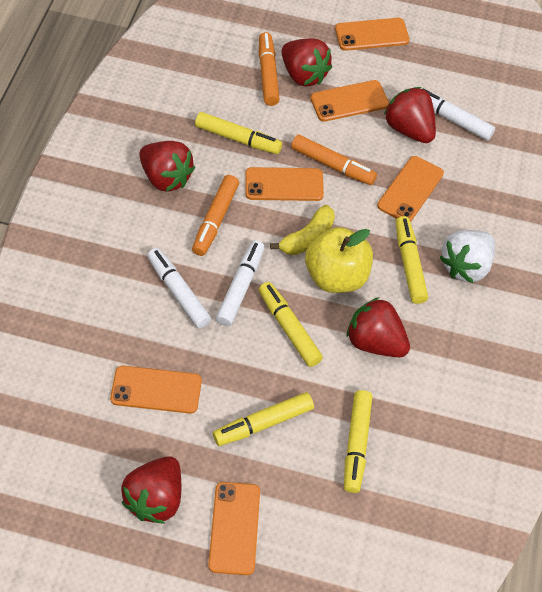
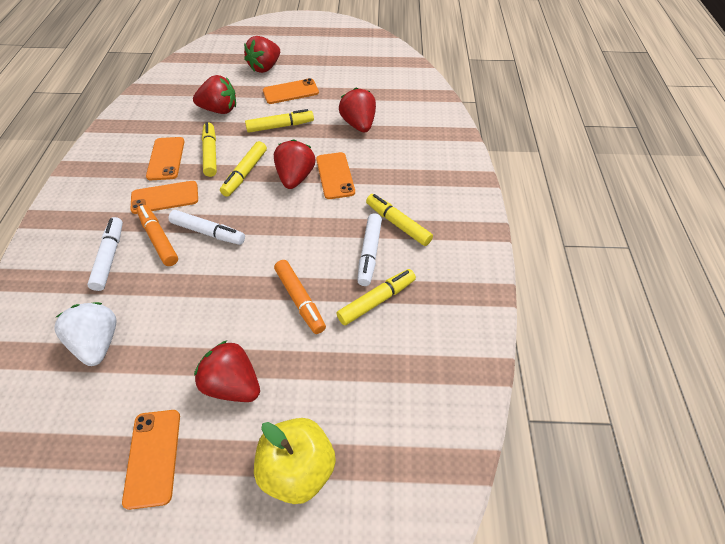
orange marker: [192,175,239,256] [259,32,280,106] [291,134,377,185] = 3 -> [137,205,178,266] [274,260,326,334] = 2
orange phone: [110,366,202,414] [208,482,260,575] [246,167,324,201] [310,80,389,122] [335,18,409,51] [377,156,444,222] = 6 -> [122,410,180,510] [131,181,198,214] [146,137,185,180] [263,78,319,104] [316,152,355,199] = 5
yellow banana: [270,205,335,255] = 1 -> none = 0

